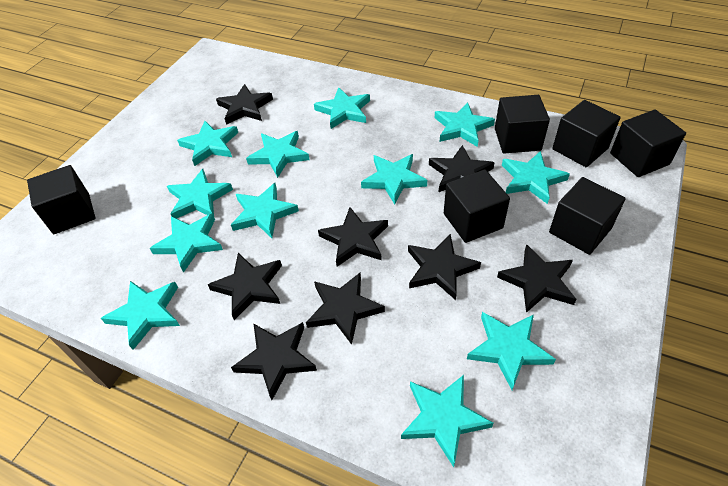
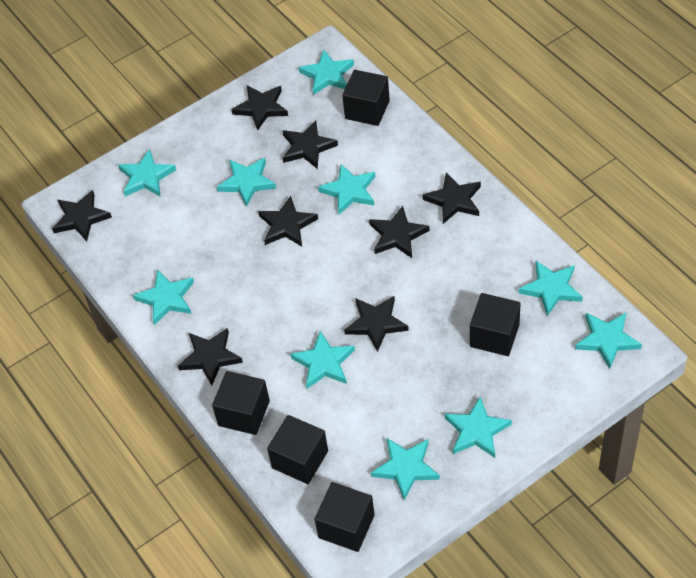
black cube: [27,165,96,234] [444,169,510,243] [495,95,550,154] [549,177,626,255] [552,100,621,167] [610,109,686,177] = 6 -> [212,371,270,435] [267,415,328,484] [315,482,375,552] [342,70,390,126] [470,293,521,356] = 5
turquoise star: [101,281,180,350] [150,214,223,273] [167,169,233,219] [177,121,238,166] [231,183,299,238] [246,131,310,178] [314,87,370,129] [361,154,427,205] [401,375,494,467] [435,102,495,147] [467,312,556,390] [502,151,570,204] = 12 -> [118,149,176,197] [133,270,194,325] [217,158,276,207] [290,331,355,389] [298,50,354,95] [318,164,375,214] [371,438,440,500] [444,396,512,458] [519,261,583,316] [575,313,642,369] = 10

